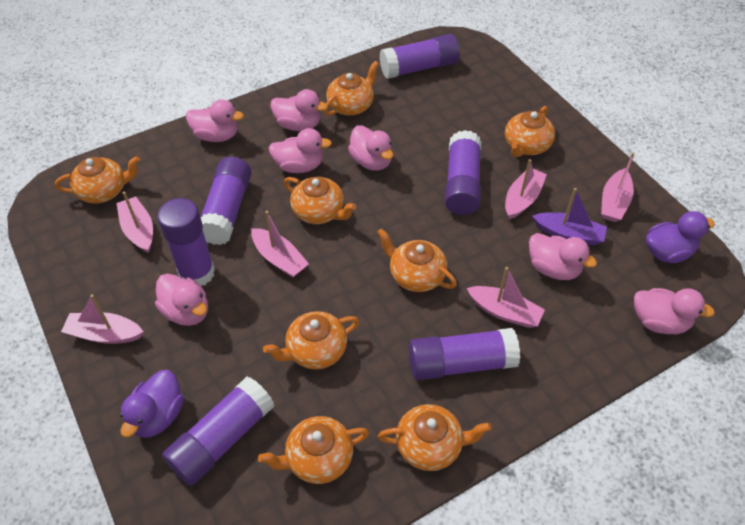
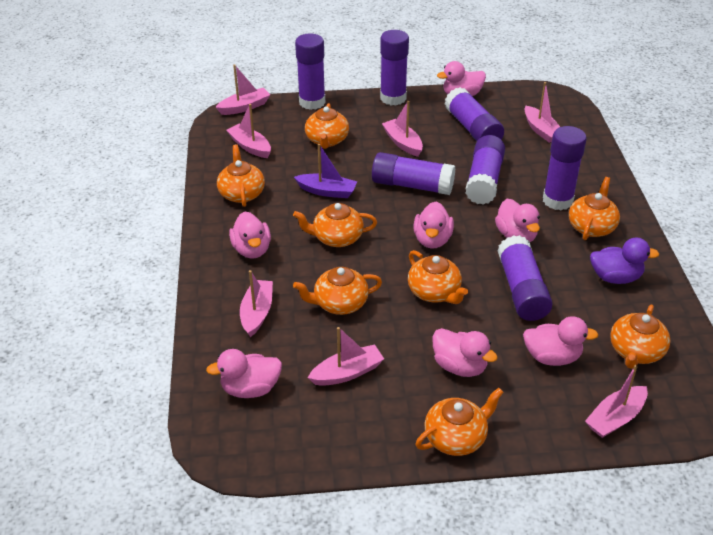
pink boat: [61,294,144,344] [117,192,153,253] [251,211,309,278] [467,267,545,328] [505,159,547,220] [601,152,635,222] = 6 -> [215,64,270,115] [227,104,271,158] [240,270,273,337] [308,327,384,386] [382,101,423,157] [524,82,560,143] [585,365,648,438] = 7
purple duck: [120,370,184,438] [646,211,715,263] = 2 -> [590,238,659,284] = 1
purple glue stick: [157,198,215,286] [162,376,274,486] [201,157,251,245] [379,34,460,79] [409,328,520,380] [445,130,481,215] = 6 -> [295,33,325,110] [372,152,455,195] [380,30,409,106] [444,87,504,141] [465,135,505,205] [497,235,553,321] [543,126,587,210] = 7

